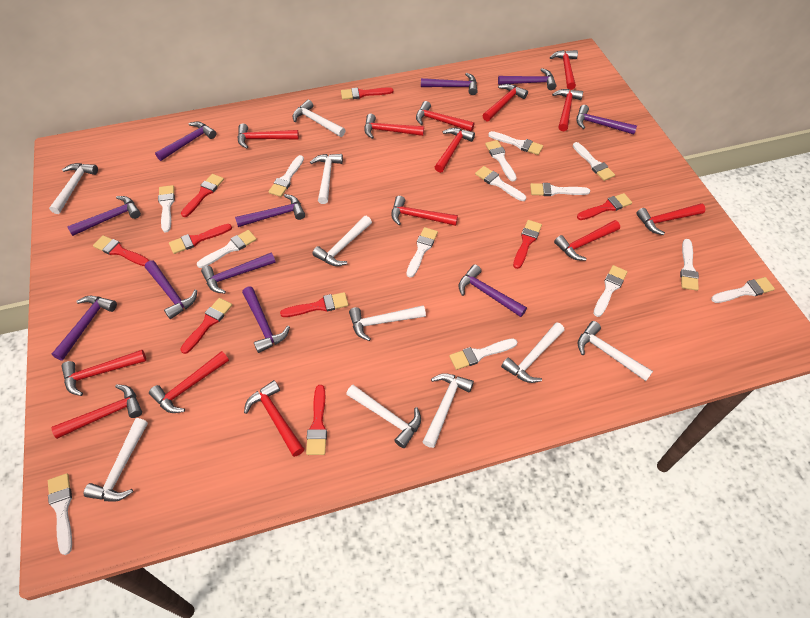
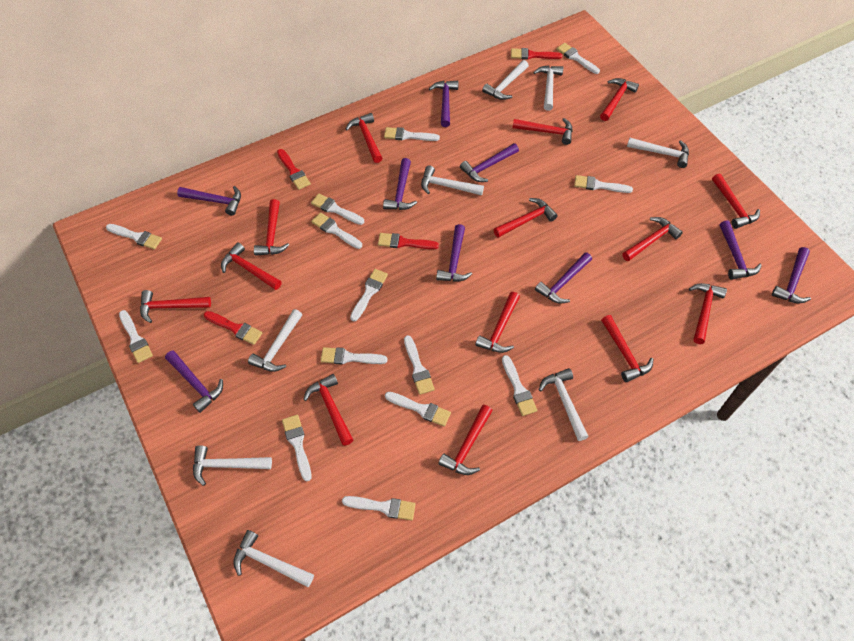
purple hammer: [52,296,117,361] [67,196,141,236] [145,260,197,319] [155,122,216,161] [201,252,276,294] [235,194,305,227] [242,286,290,353] [421,73,478,95] [458,264,527,317] [498,68,556,90] [577,105,637,135] = 11 -> [165,351,223,413] [177,186,241,216] [383,158,417,210] [429,81,458,127] [436,224,472,282] [460,143,519,182] [535,252,592,304] [720,220,762,280] [772,247,811,303] = 9
red brush: [93,235,149,266] [169,224,232,254] [180,298,232,354] [181,174,224,217] [280,292,348,317] [306,385,327,455] [341,87,394,100] [513,220,542,269] [577,193,632,220] = 9 -> [204,311,262,345] [277,149,311,190] [378,233,439,249] [511,48,562,60] = 4
white hammer: [49,163,98,214] [84,418,148,502] [292,100,345,137] [310,154,343,204] [312,216,372,266] [346,385,421,448] [349,305,426,341] [422,373,474,448] [501,322,564,383] [577,321,653,381] = 10 -> [193,445,272,486] [233,530,314,587] [248,309,302,372] [421,166,484,196] [482,60,529,100] [533,65,563,111] [539,368,589,441] [627,138,689,168] = 8

